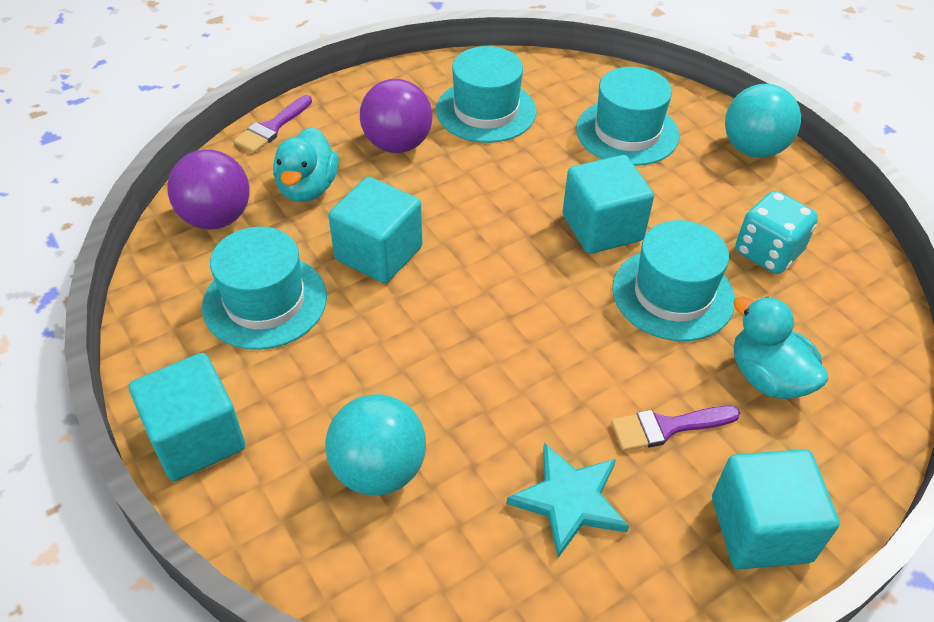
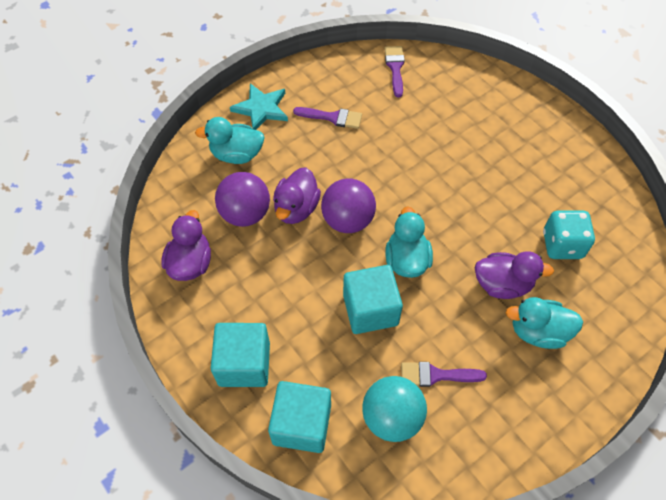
purple brush: [234,95,312,153] [611,406,740,451] = 2 -> [293,107,362,129] [385,46,405,97] [401,362,487,387] = 3
purple duck: none = 0 -> [161,210,211,281] [273,168,321,224] [475,251,554,299] = 3
turquoise ball: [325,394,426,496] [725,84,801,158] = 2 -> [363,376,427,442] = 1
turquoise cube: [129,353,245,481] [328,177,423,283] [563,155,654,254] [712,449,840,569] = 4 -> [211,323,270,387] [268,381,331,453] [343,265,403,334] = 3
turquoise duck: [273,127,339,202] [734,296,828,399] = 2 -> [195,117,265,164] [385,206,433,278] [506,297,583,349] = 3
turquoise hat: [202,227,327,350] [436,46,536,143] [576,67,679,166] [612,220,735,341] = 4 -> none = 0

